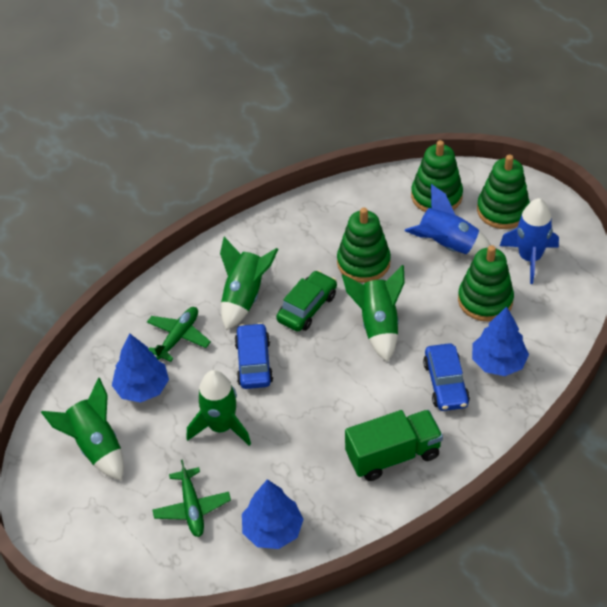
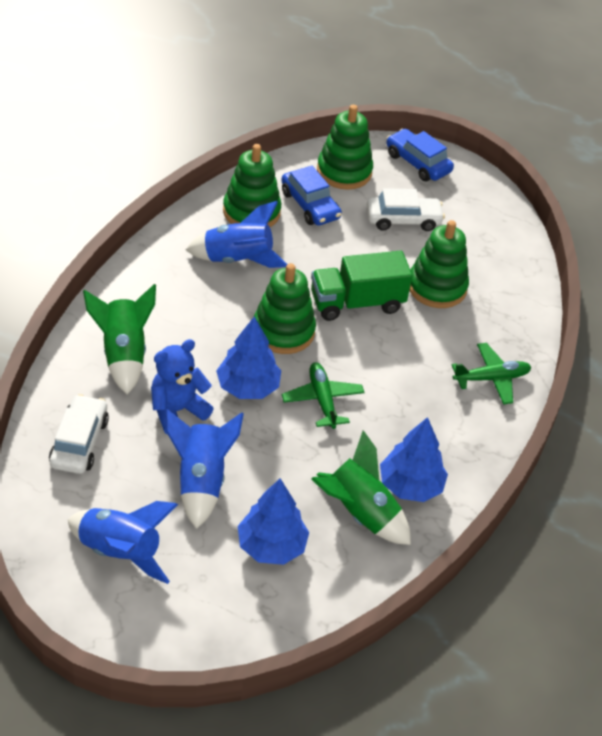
blue rocket: [405,184,491,255] [500,198,559,284] = 2 -> [68,501,178,584] [166,409,244,529] [186,201,288,268] = 3
blue teddy bear: none = 0 -> [151,339,214,434] = 1
green car: [276,270,337,332] = 1 -> none = 0
green rocket: [41,378,124,481] [186,370,251,446] [220,237,278,331] [342,265,405,362] = 4 -> [83,284,156,395] [311,430,411,545] = 2
white car: none = 0 -> [49,394,109,474] [367,188,445,231] = 2

